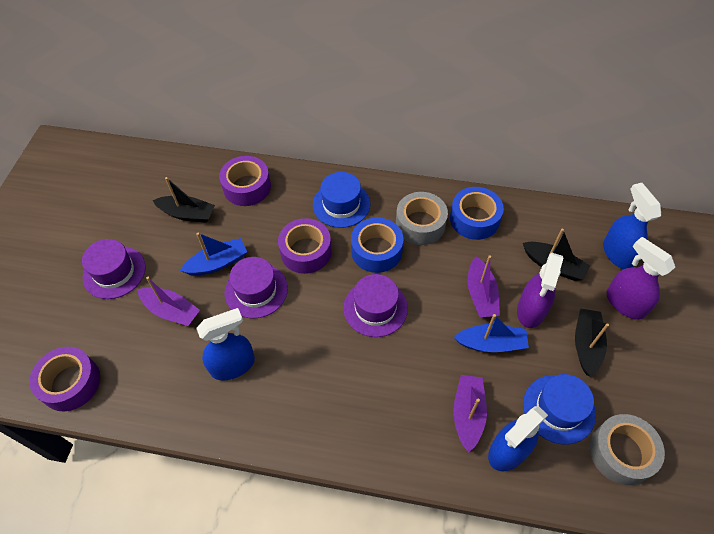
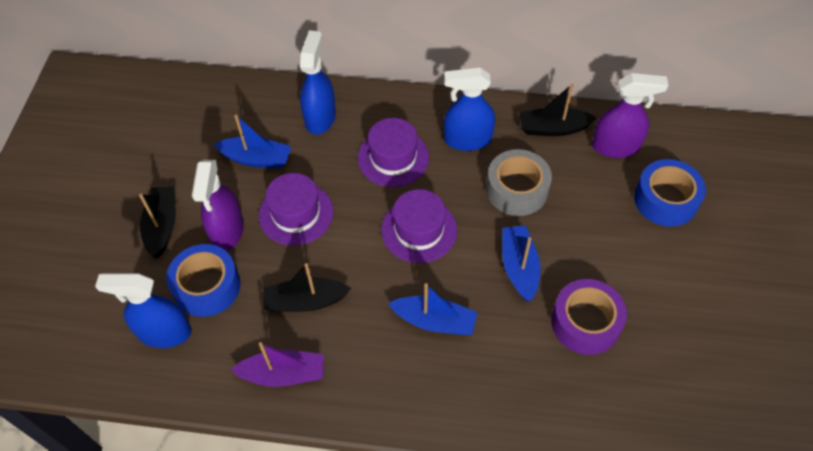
blue boat: [180,233,247,276] [454,314,529,352] = 2 -> [213,115,292,168] [388,283,478,335] [502,225,541,302] = 3
blue hat: [313,172,370,228] [523,374,596,445] = 2 -> none = 0
grey tape: [396,192,448,245] [590,414,665,485] = 2 -> [486,149,552,216] = 1
purple boat: [137,277,200,326] [453,375,487,453] [467,255,500,317] = 3 -> [231,342,324,387] = 1
purple tape: [29,347,100,411] [219,156,271,206] [278,218,332,274] = 3 -> [551,279,627,355] = 1

